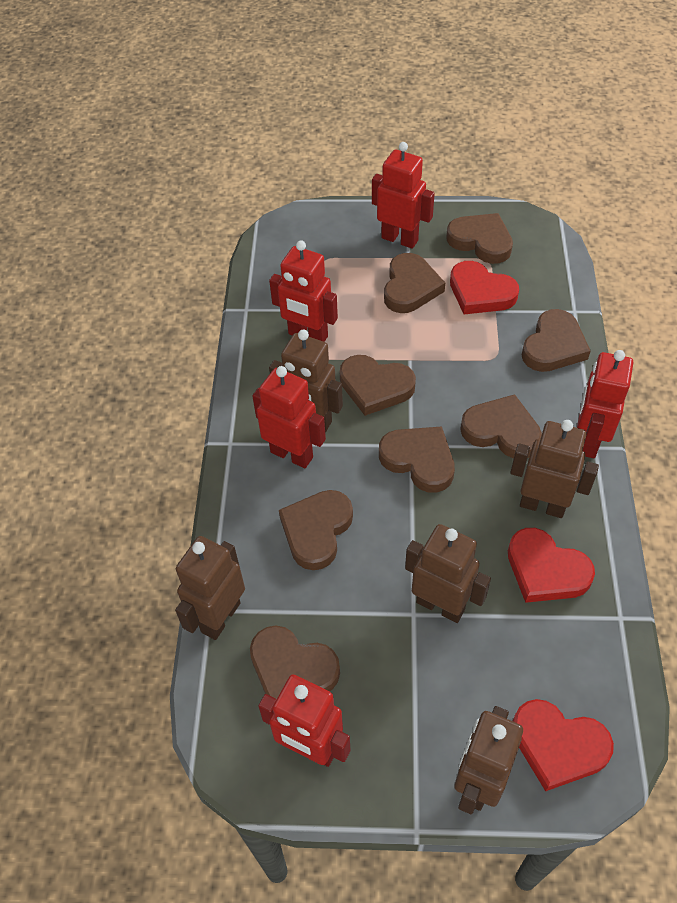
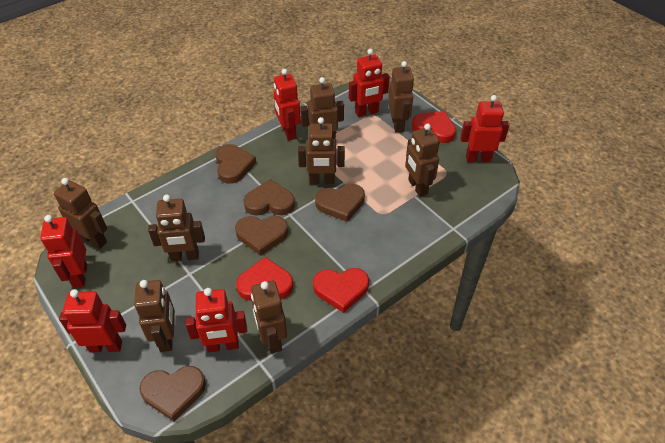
brown heart: [250,625,340,699] [279,490,353,570] [340,355,416,416] [379,426,455,493] [384,253,445,313] [446,213,513,264] [460,394,542,458] [522,309,591,372] = 8 -> [139,366,206,422] [215,144,256,184] [235,216,288,256] [243,179,295,216] [315,184,365,222] = 5
brown robot: [175,536,245,640] [269,330,343,432] [405,524,491,623] [454,706,523,814] [510,420,599,518] = 5 -> [54,178,107,249] [134,280,175,352] [148,195,205,262] [251,281,287,354] [298,117,345,184] [300,77,344,139] [388,61,414,133] [405,124,440,197] = 8
red robot: [252,366,326,468] [258,675,350,767] [269,240,338,342] [372,142,435,249] [577,350,633,458] = 5 -> [40,215,87,288] [59,289,126,353] [185,288,247,352] [274,69,301,141] [349,49,390,117] [461,95,510,162] = 6

